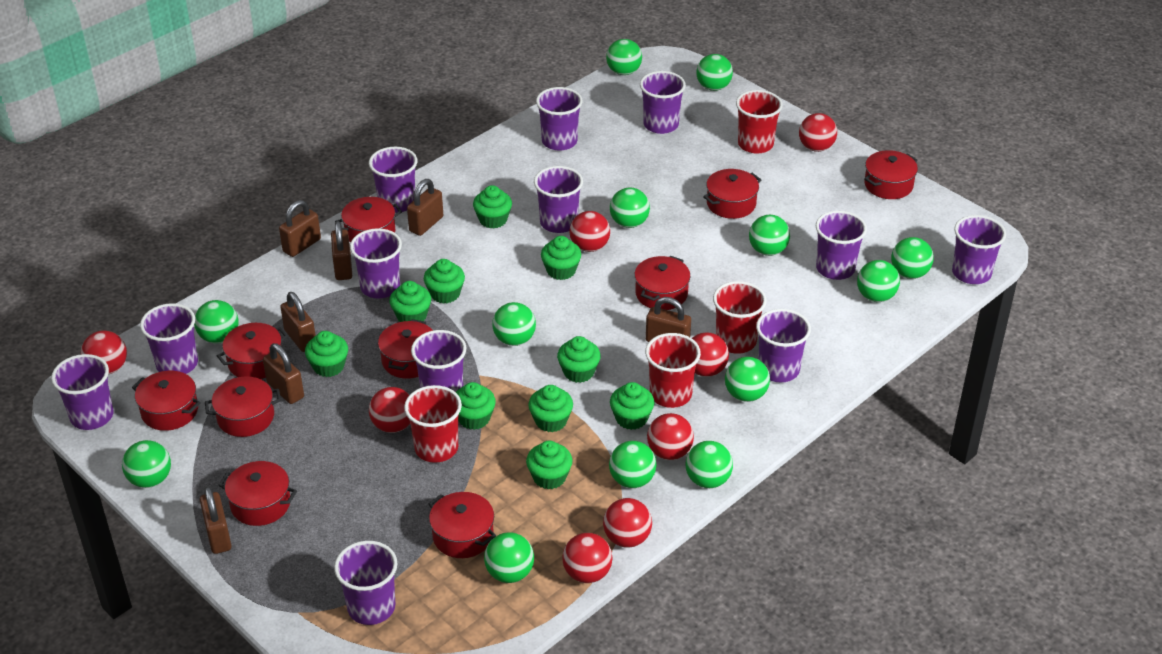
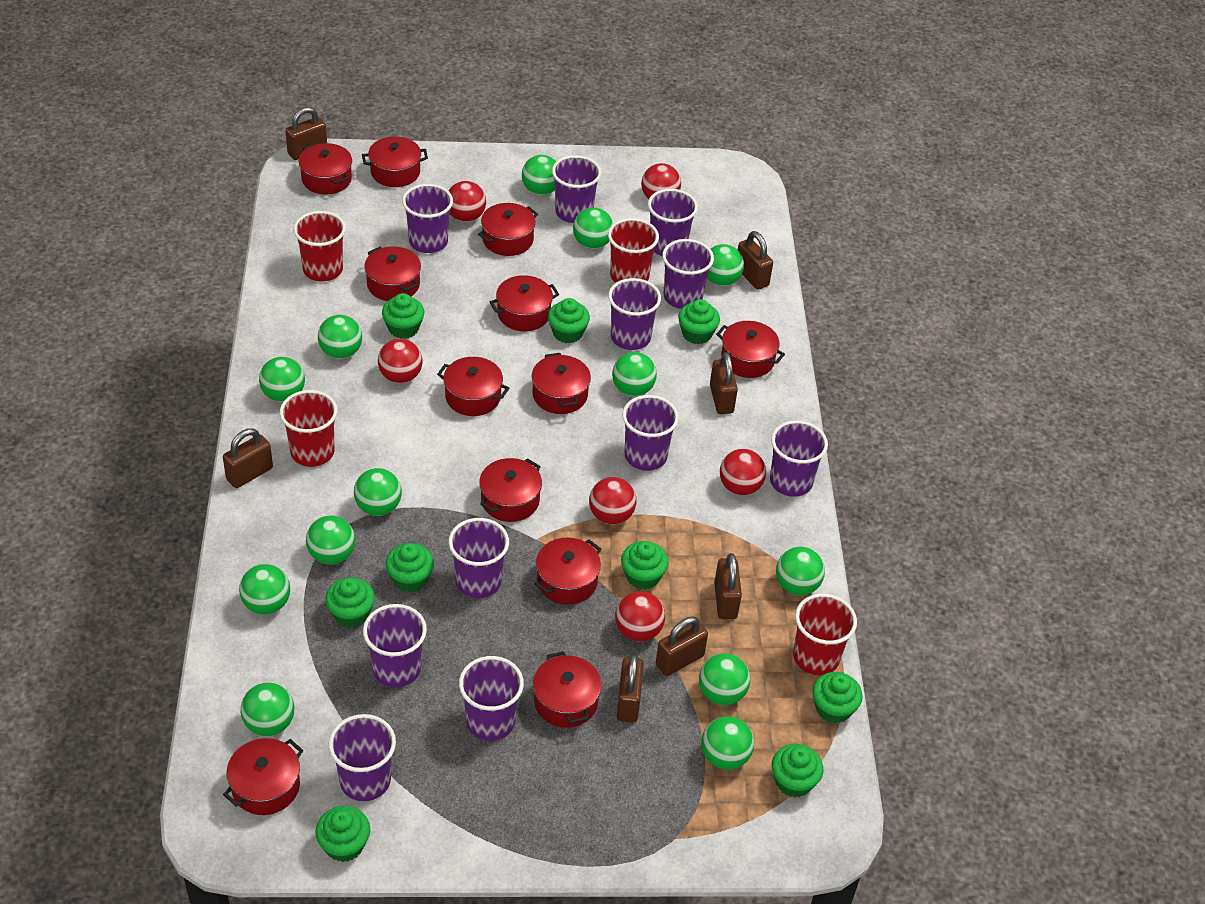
green cupcake: [305,331,348,377] [390,281,431,322] [424,259,465,304] [456,382,496,430] [473,185,512,229] [526,441,572,489] [528,385,573,432] [541,236,581,280] [557,336,601,383] [610,382,654,430] = 10 -> [315,806,370,862] [325,577,375,628] [382,293,424,339] [386,543,434,592] [548,298,590,344] [621,541,669,590] [678,299,720,344] [772,744,823,798] [812,672,863,724] = 9
purple cup: [51,354,114,430] [140,303,198,374] [334,541,398,625] [350,228,402,298] [369,147,417,213] [411,330,466,392] [534,166,583,233] [536,87,582,151] [640,71,686,134] [756,309,811,382] [816,211,867,280] [952,215,1006,284] = 12 -> [328,714,396,801] [363,604,427,687] [402,184,453,253] [449,518,509,598] [459,656,524,741] [552,155,601,223] [608,278,661,350] [622,395,679,471] [648,189,698,256] [662,239,714,309] [770,420,828,497] = 11
red ball: [81,331,127,374] [369,387,410,433] [562,533,613,583] [570,211,610,252] [603,498,652,548] [647,413,694,460] [692,333,729,377] [799,113,837,152] = 8 -> [378,339,422,383] [448,181,486,222] [589,477,636,525] [615,591,665,642] [641,163,681,199] [720,449,766,495] = 6
red pot: [132,371,201,431] [205,377,281,437] [217,323,288,379] [219,461,297,526] [335,197,402,243] [378,319,433,379] [429,492,496,558] [634,256,690,310] [703,169,761,219] [864,150,918,199] = 10 -> [223,738,303,815] [299,143,352,195] [362,136,428,187] [364,246,421,301] [437,357,509,416] [478,203,538,256] [479,458,542,522] [489,275,559,331] [532,353,591,414] [533,651,602,728] [534,537,601,605] [716,321,785,378] = 12

